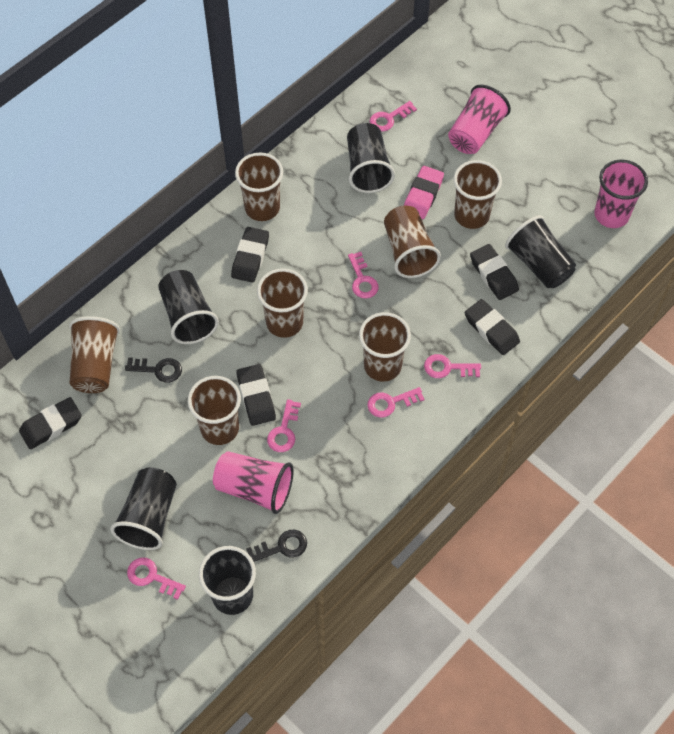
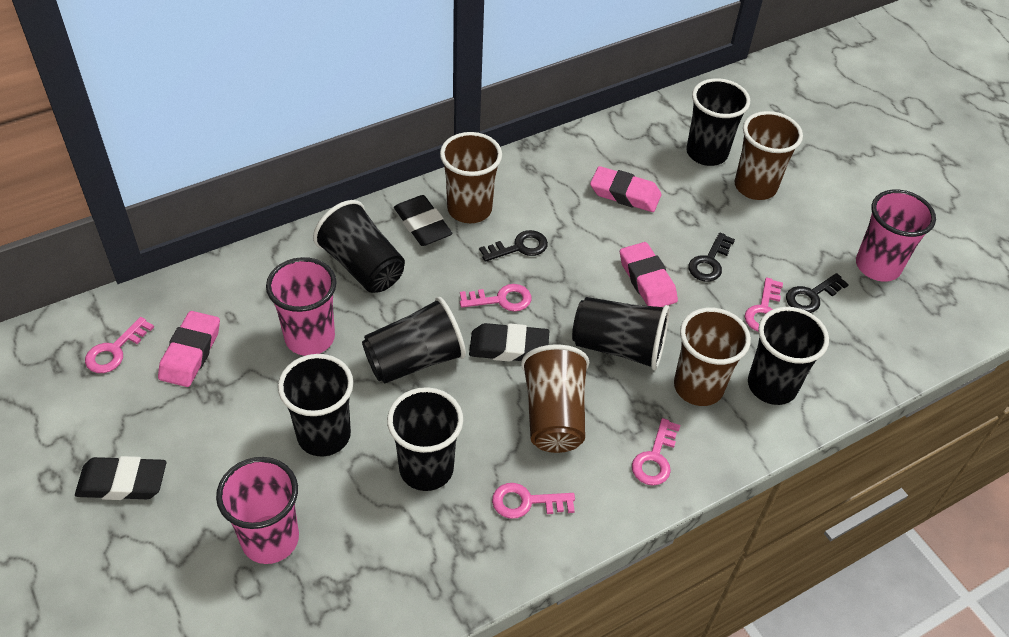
black cup: [110,467,177,550] [158,270,219,344] [199,546,256,615] [347,123,395,193] [505,215,576,288] = 5 -> [278,354,353,456] [313,200,405,293] [362,297,466,383] [387,387,463,491] [572,297,670,370] [686,78,750,166] [748,307,829,405] = 7
black eraser: [19,397,82,449] [231,227,269,283] [236,364,276,426] [465,299,520,355] [470,244,519,300] = 5 -> [75,456,166,500] [394,195,452,246] [469,323,549,362] = 3
black key: [125,357,182,383] [246,530,307,562] = 2 -> [479,230,548,262] [688,233,735,282] [786,273,849,313] = 3
brown cup: [69,316,120,393] [188,376,241,445] [235,153,283,221] [257,268,308,338] [359,312,411,382] [384,206,441,278] [454,160,502,229] = 7 -> [440,132,502,223] [521,345,589,453] [674,308,751,406] [735,111,803,200] = 4
pink eraser: [404,166,444,219] = 1 -> [158,311,220,387] [590,166,661,212] [620,242,678,307] = 3
pink key: [127,558,186,600] [267,399,301,452] [348,252,379,299] [367,387,425,418] [369,101,417,132] [424,354,481,378] = 6 -> [85,317,154,373] [460,284,532,312] [492,483,575,519] [632,418,681,486] [745,278,783,331] = 5

